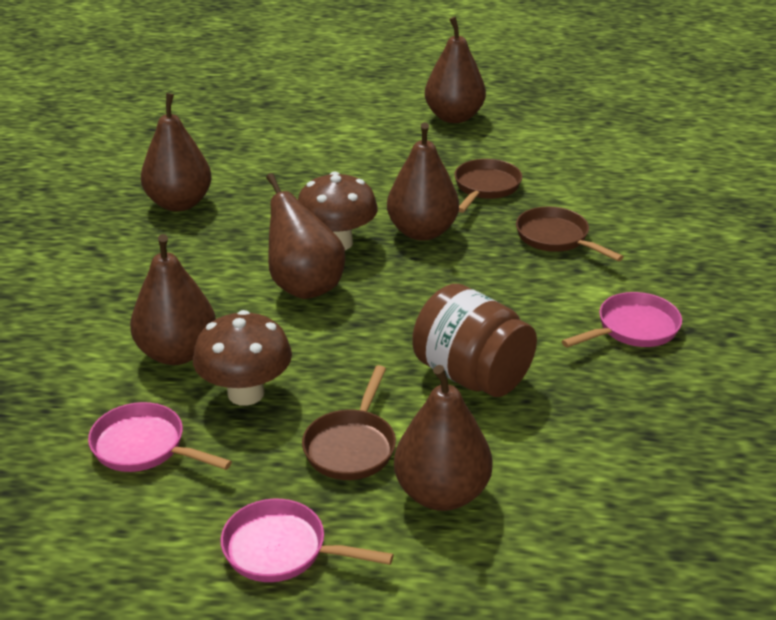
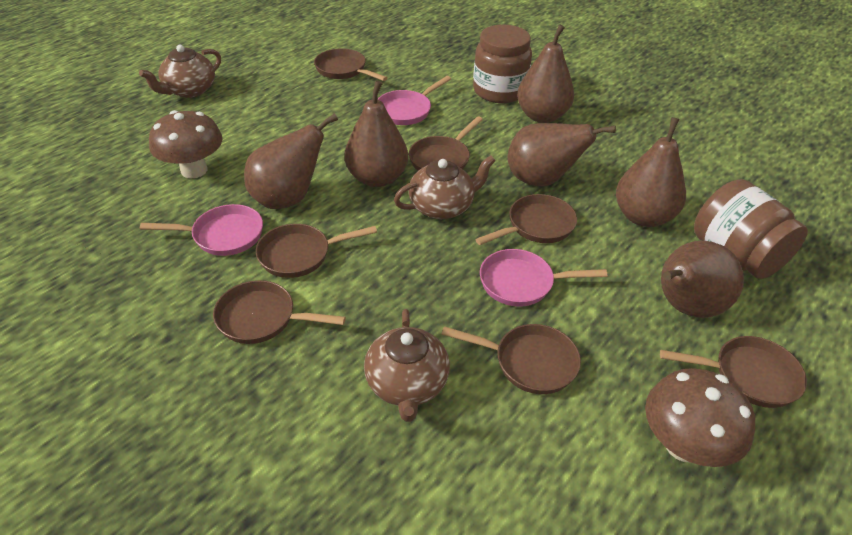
brown jar: [412,284,537,397] = 1 -> [473,24,532,103] [694,179,808,279] = 2
brown pan: [302,365,396,480] [454,159,522,213] [516,207,624,261] = 3 -> [213,280,346,344] [256,224,377,278] [314,49,388,81] [409,116,483,171] [441,324,581,394] [475,194,577,245] [660,336,807,408] = 7
brown teapot: none = 0 -> [139,45,221,98] [364,309,450,422] [394,155,496,219] = 3

